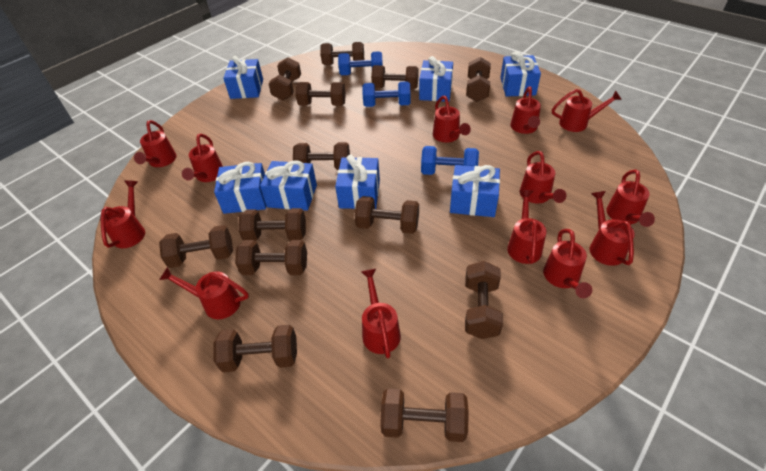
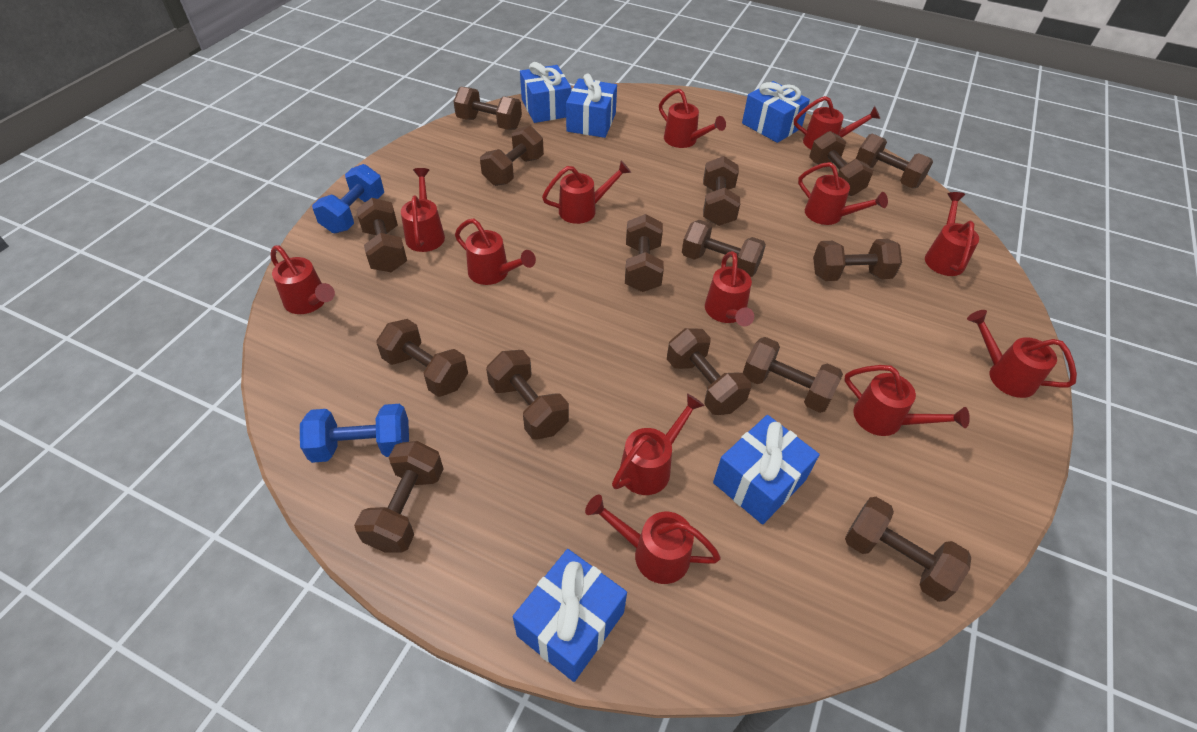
blue dumbbell: [338,51,383,75] [362,81,411,107] [421,146,479,175] = 3 -> [300,404,409,463] [312,164,384,233] = 2
blue gift: [214,162,266,214] [223,56,263,99] [260,160,317,211] [335,155,380,209] [419,56,453,102] [450,165,500,217] [500,51,541,97] = 7 -> [513,549,627,682] [520,62,571,123] [566,74,617,138] [713,415,820,525] [742,81,810,143] = 5
brown dumbbell: [159,225,233,268] [213,325,297,372] [235,240,307,275] [238,208,306,241] [269,57,301,100] [293,142,350,170] [295,82,346,106] [321,42,364,65] [354,196,419,234] [371,65,418,89] [380,389,469,442] [465,261,503,339] [466,57,491,102] = 13 -> [354,441,444,552] [356,198,407,272] [376,319,468,397] [453,87,522,130] [480,126,544,186] [486,350,569,440] [625,214,664,292] [667,328,751,415] [682,220,766,277] [703,156,740,226] [743,337,843,413] [809,131,873,196] [813,239,902,281] [845,497,971,602] [856,134,933,188] = 15

